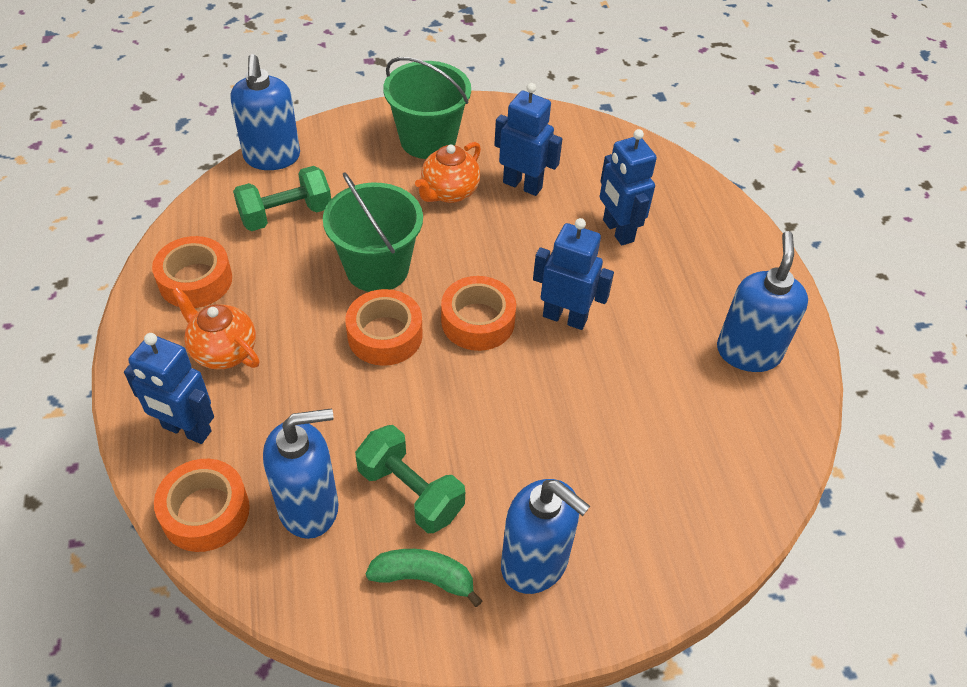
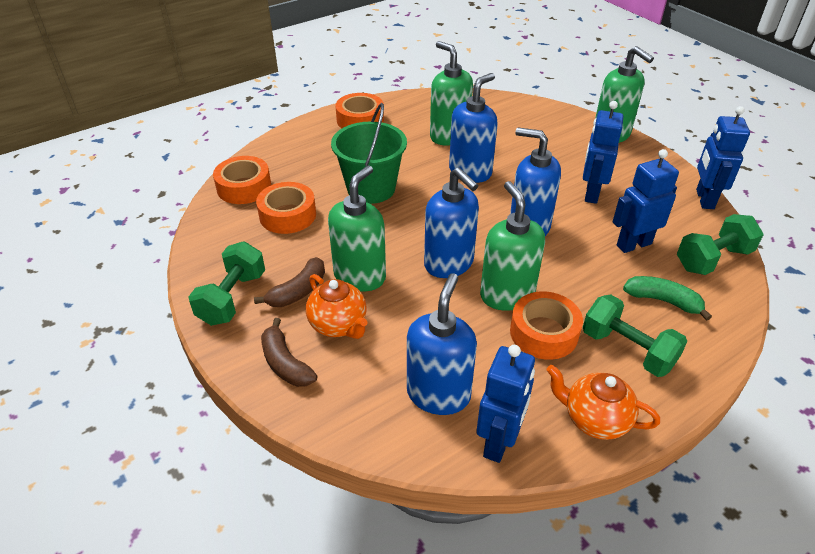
brown banana: none = 0 -> [254,257,325,307] [261,318,317,387] = 2
green bucket: [323,172,423,292] [383,57,471,159] = 2 -> [331,103,407,204] = 1
green dumbbell: [233,166,331,231] [355,425,465,533] = 2 -> [189,242,265,326] [583,294,687,377] [677,214,764,275] = 3
green soap dispenser: none = 0 -> [328,165,386,291] [430,41,473,145] [480,181,545,311] [595,46,654,143] = 4

